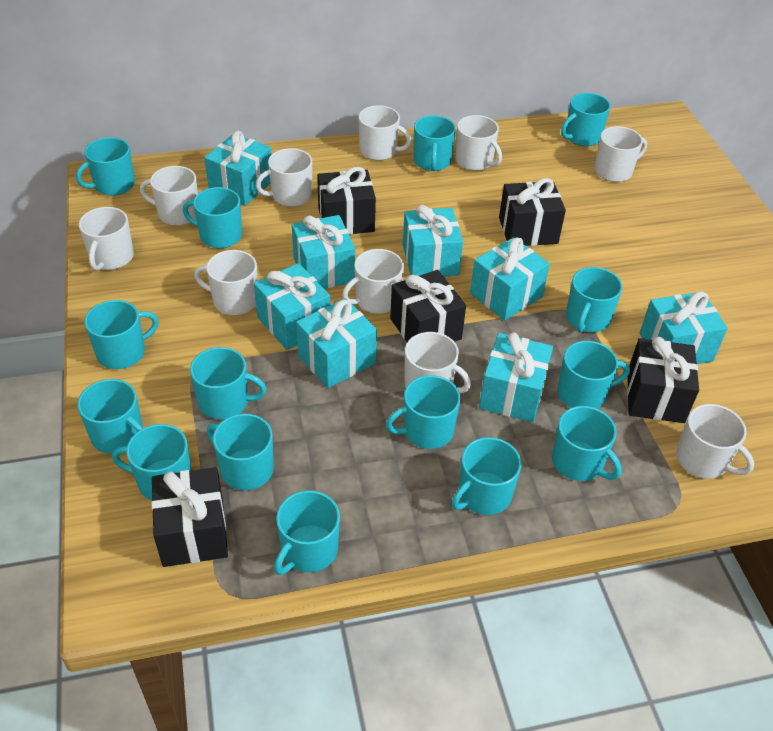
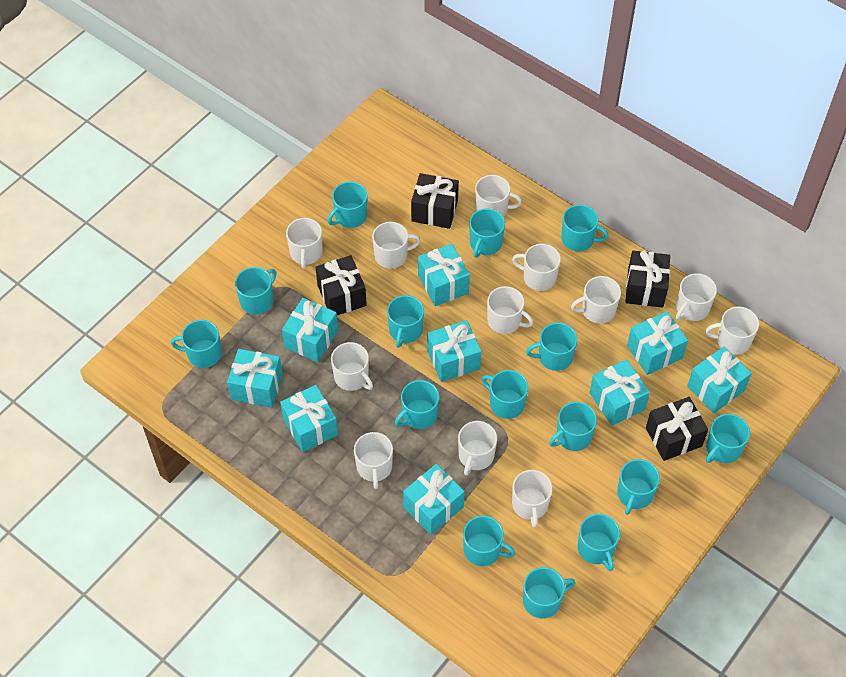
black gift: [151,467,228,567] [317,167,376,235] [390,270,466,342] [499,178,566,246] [627,336,699,423] = 5 -> [316,255,367,315] [411,173,459,229] [625,251,670,308] [646,397,708,461] = 4
turquoise gift: [204,131,272,206] [254,263,330,350] [292,215,355,289] [296,298,377,388] [403,205,463,277] [470,237,550,320] [479,332,553,422] [640,291,728,364] = 8 -> [227,349,283,407] [280,385,338,452] [282,298,338,362] [403,464,465,535] [418,244,470,306] [427,320,481,382] [589,359,650,426] [627,311,688,375] [687,346,752,413] = 9
white mug: [79,207,134,271] [140,166,198,226] [194,250,258,315] [256,148,312,207] [342,249,404,314] [358,105,412,161] [404,332,471,393] [455,115,502,171] [594,126,647,182] [676,404,754,478] = 10 -> [286,218,323,269] [331,342,373,391] [354,432,393,489] [372,222,420,269] [458,421,497,476] [475,175,522,217] [487,286,533,334] [512,244,561,291] [512,470,552,528] [571,276,621,324] [676,273,717,321] [706,306,759,355] = 12

